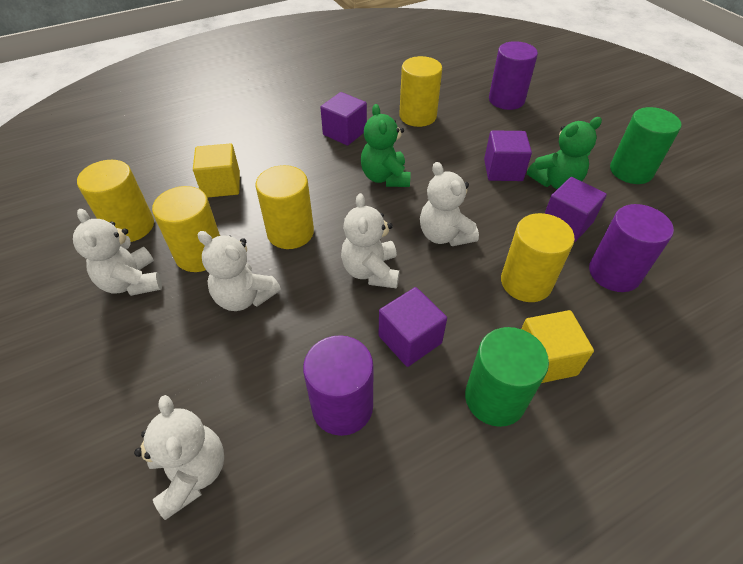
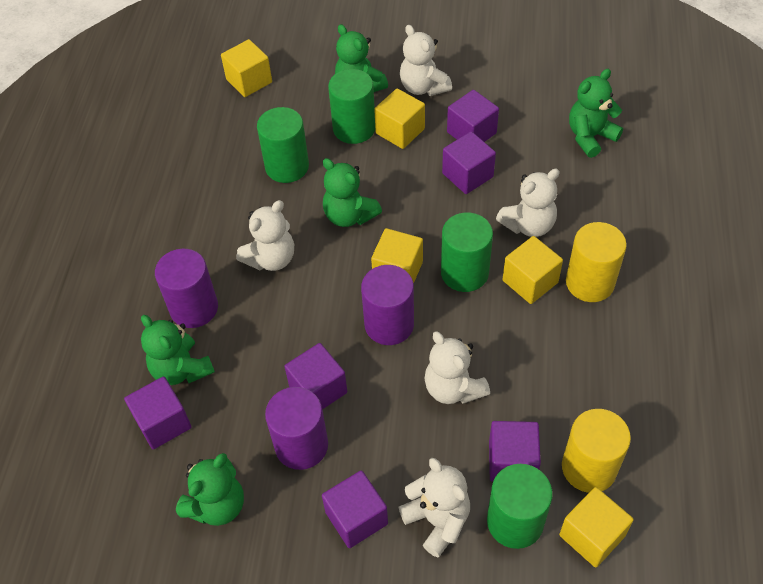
green cylinder: [465,327,549,427] [610,107,681,184] = 2 -> [257,107,309,183] [328,69,375,144] [441,212,493,292] [487,464,553,549] = 4
green teddy bear: [361,104,411,187] [527,117,602,189] = 2 -> [141,315,215,385] [176,453,244,526] [323,158,382,227] [335,24,388,92] [569,69,623,158] = 5
purple cube: [320,92,367,145] [379,287,447,367] [484,130,532,181] [544,177,607,242] = 4 -> [124,376,192,449] [284,343,347,410] [322,470,388,548] [442,131,496,194] [447,90,499,142] [489,421,541,482] = 6
yellow cube: [193,143,240,198] [522,310,594,383] = 2 -> [221,39,272,97] [371,228,423,283] [374,88,425,149] [502,236,563,304] [559,487,634,568] = 5
yellow cylinder: [77,160,154,242] [152,186,220,272] [255,165,314,249] [399,56,442,127] [501,213,575,302] = 5 -> [562,409,631,493] [566,222,627,302] = 2

